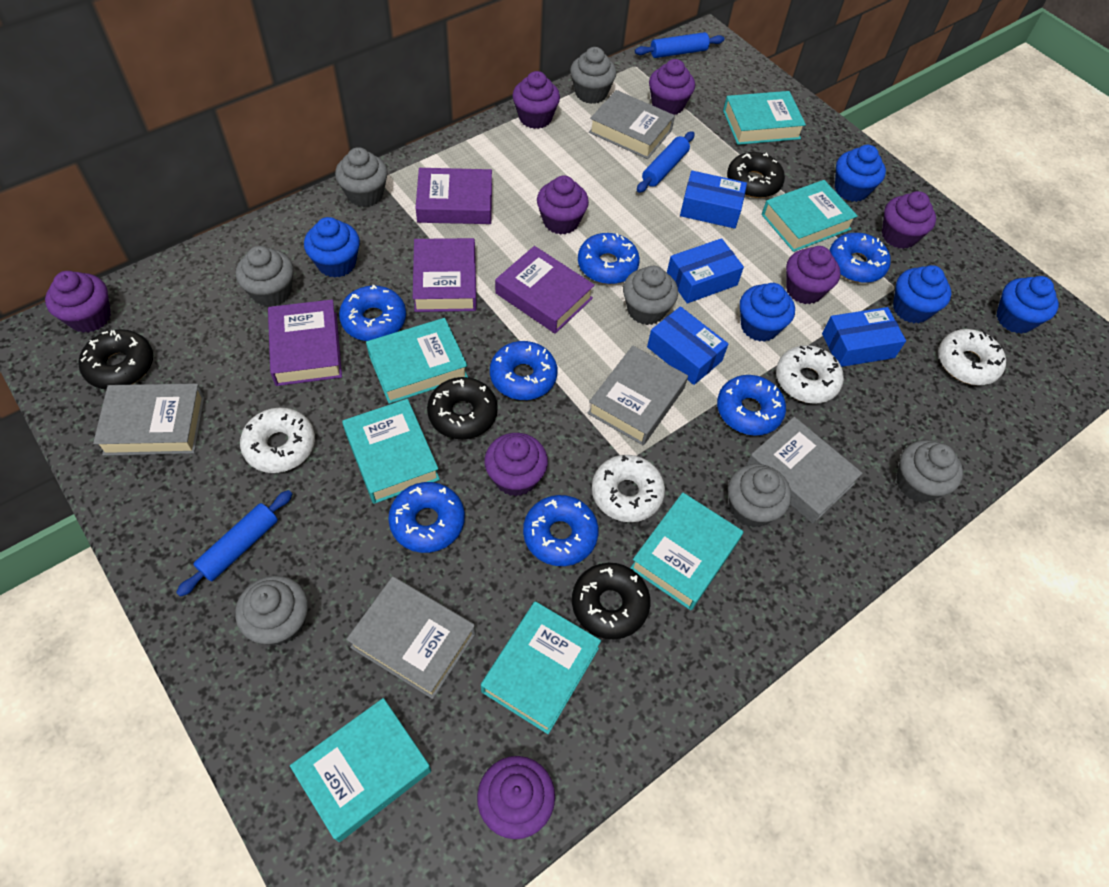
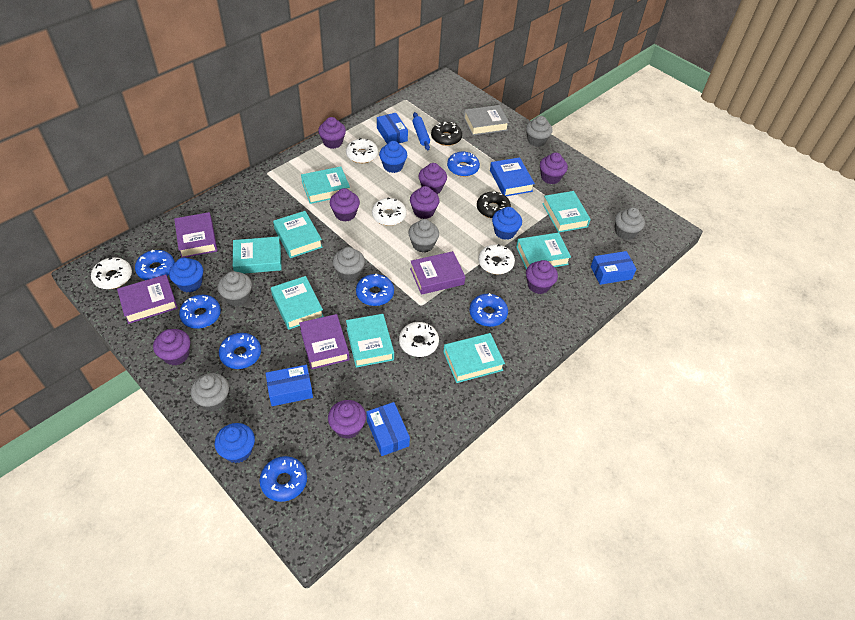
black donut: [79,329,153,389] [427,377,498,439] [572,563,650,639] [727,152,785,198] = 4 -> [431,122,462,146] [477,191,511,218] = 2
blue book: none = 0 -> [490,157,535,196] = 1
blue cupcake: [304,217,360,278] [740,283,795,342] [835,145,886,202] [893,265,951,323] [997,276,1059,334] = 5 -> [169,257,203,293] [214,423,255,463] [379,141,407,173] [492,207,522,240] = 4
blue rolling pin: [176,490,292,597] [635,32,725,58] [637,131,695,193] = 3 -> [412,112,430,150] = 1
grey book: [93,383,205,456] [346,576,476,699] [587,346,688,445] [589,90,675,159] [746,417,863,524] = 5 -> [464,105,509,136] = 1
grey cupcake: [235,575,308,645] [236,246,294,307] [335,147,388,207] [570,47,616,104] [623,266,678,325] [728,464,792,528] [896,440,963,502] = 7 -> [191,373,229,411] [218,271,252,306] [333,247,365,281] [408,219,439,253] [526,116,553,147] [615,207,645,240] = 6
turquoise book: [290,698,431,842] [342,399,440,504] [366,318,468,404] [481,601,601,734] [630,493,743,610] [723,91,806,145] [762,180,858,252] = 7 -> [233,236,282,274] [271,276,324,330] [273,211,323,258] [301,166,350,204] [346,314,394,367] [443,333,505,383] [516,233,571,269] [542,191,591,233] = 8
white donut: [240,407,315,473] [592,455,665,522] [776,345,844,404] [938,329,1006,385] = 4 -> [91,257,132,289] [346,138,378,163] [372,197,407,226] [399,322,439,357] [478,244,515,274] = 5

